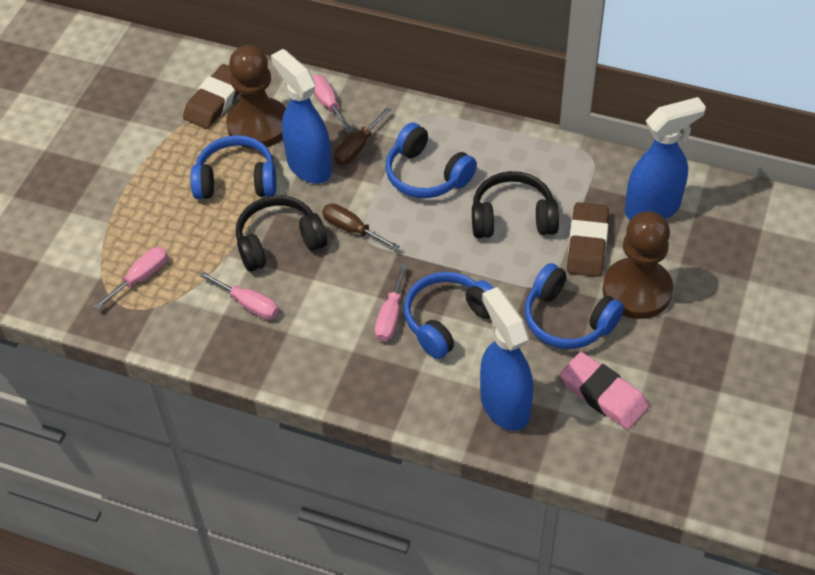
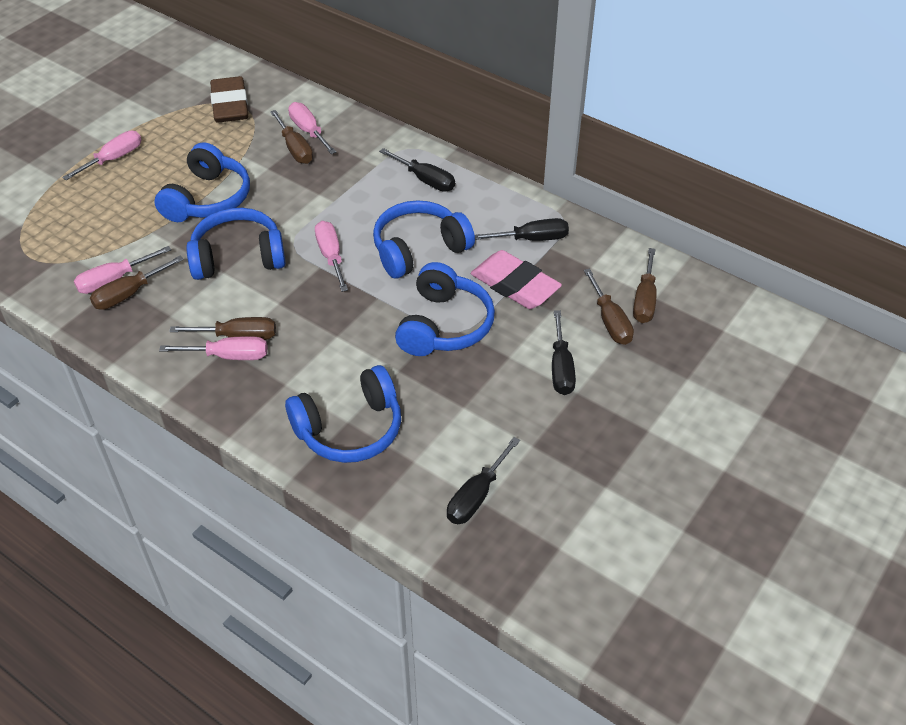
black headphones: [236,195,327,272] [472,171,559,238] = 2 -> none = 0
black screwdriver: none = 0 -> [379,148,455,192] [447,437,520,524] [475,218,569,241] [552,311,576,395] = 4
blue headphones: [191,135,276,199] [385,123,477,198] [404,272,494,359] [524,263,624,349] = 4 -> [154,142,250,222] [186,208,286,280] [285,365,401,463] [373,200,475,279] [395,262,495,356] = 5
blue spray bottle: [271,49,332,184] [480,287,533,431] [625,97,706,220] = 3 -> none = 0
brown eraser: [183,64,240,129] [567,202,609,277] = 2 -> [210,76,249,123] = 1
brown pawn: [226,45,286,149] [603,211,673,319] = 2 -> none = 0
brown screwdriver: [322,204,400,250] [334,107,391,165] = 2 -> [90,255,184,310] [169,317,276,340] [270,110,313,164] [584,269,634,345] [633,248,657,323] = 5
pink screwdriver: [94,247,168,310] [199,272,279,320] [312,75,353,133] [375,263,407,342] = 4 -> [62,131,141,180] [74,246,171,294] [159,336,267,360] [288,102,336,154] [315,221,348,292] = 5

